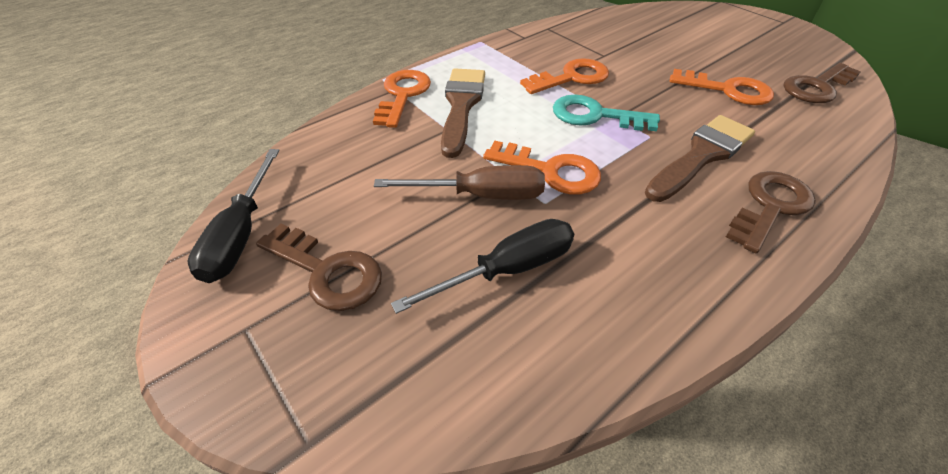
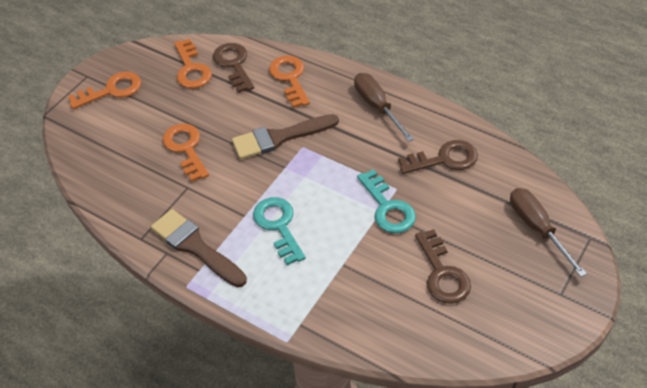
black screwdriver: [188,149,280,283] [391,219,574,314] = 2 -> none = 0
brown screwdriver: [374,165,545,200] = 1 -> [354,73,414,142] [510,188,587,277] = 2
turquoise key: [553,95,660,131] = 1 -> [253,197,306,265] [357,169,416,233] = 2

